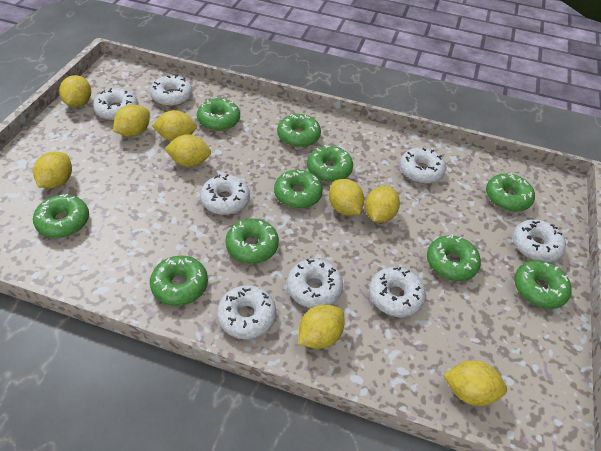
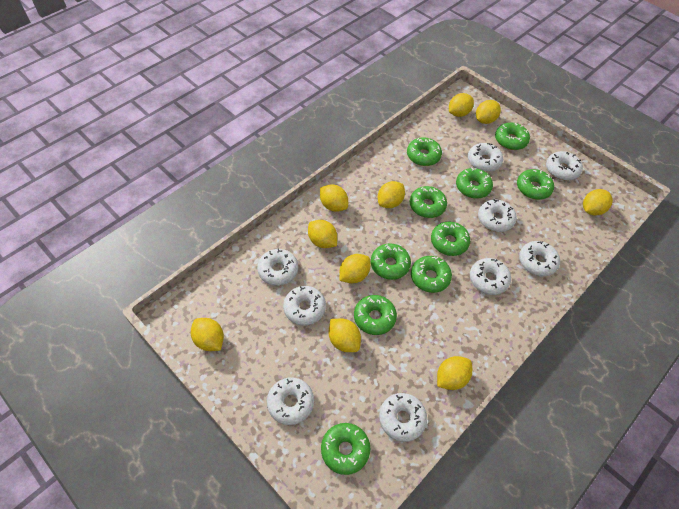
white donut: [93,88,138,121] [150,75,193,106] [200,174,250,215] [217,285,276,339] [287,259,343,308] [369,267,426,317] [400,148,446,184] [512,219,566,263] = 8 -> [257,248,298,286] [267,377,314,425] [283,286,326,325] [379,393,427,442] [468,143,503,172] [470,258,511,295] [478,199,517,232] [519,241,560,276] [546,151,583,181] = 9
yellow lemon: [33,152,72,188] [59,75,91,107] [113,104,150,137] [152,110,197,141] [165,135,211,167] [299,304,345,349] [329,179,364,215] [365,186,400,223] [443,360,507,406] = 9 -> [191,318,224,351] [308,220,337,248] [320,184,348,212] [329,319,361,352] [339,254,371,283] [378,181,405,208] [437,356,472,390] [449,93,474,117] [476,100,501,124] [583,189,613,216] = 10

